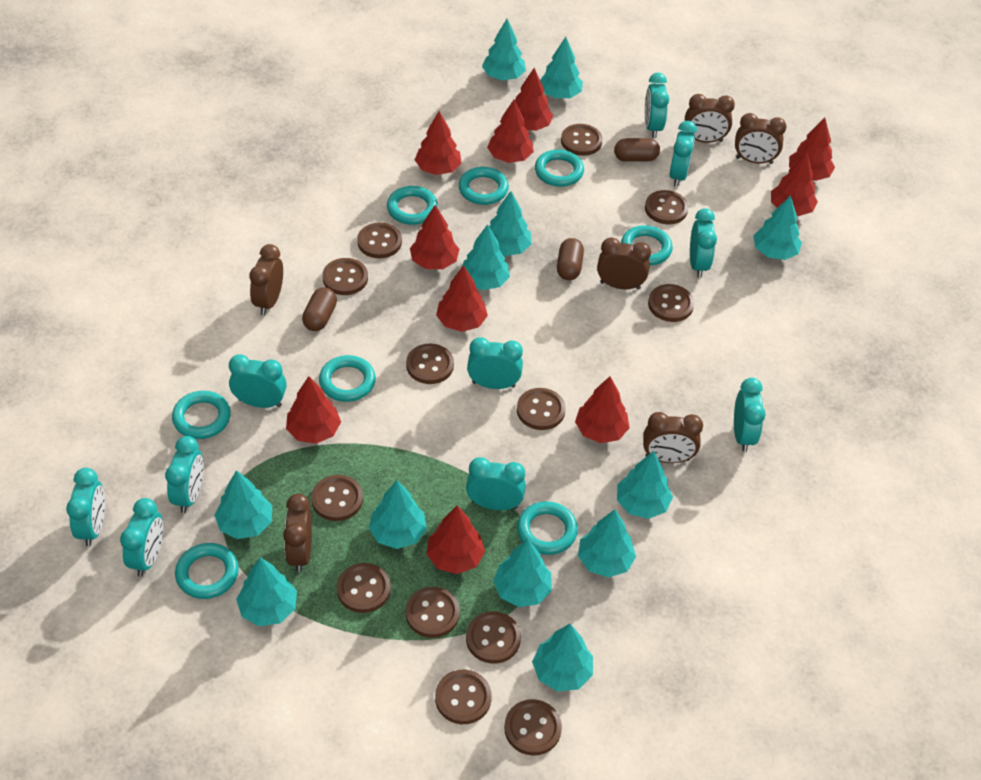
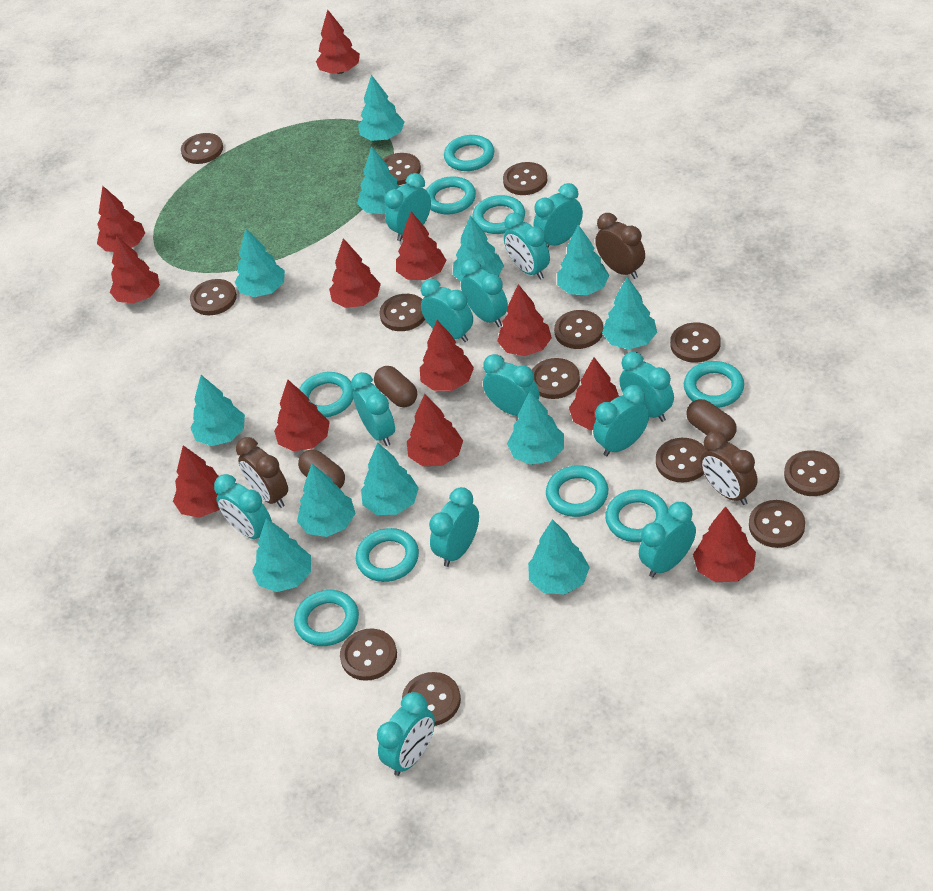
brown clock: [249,244,283,315] [283,494,312,572] [597,237,651,290] [643,412,703,463] [685,94,735,143] [735,113,787,164] = 6 -> [236,437,288,508] [595,213,645,279] [700,431,758,505] = 3
red tree: [286,376,341,444] [410,205,459,269] [415,111,462,175] [427,506,485,574] [436,265,488,332] [487,100,534,163] [515,68,553,131] [575,376,629,443] [771,153,818,216] [789,118,835,181] = 10 -> [97,186,145,252] [110,236,160,304] [173,445,219,518] [274,380,330,451] [316,10,360,74] [329,238,381,308] [396,211,446,280] [407,394,463,466] [420,320,474,391] [497,284,552,356] [569,357,619,430] [693,506,756,582] = 12
turquoise clock: [66,468,105,546] [120,498,163,577] [165,436,203,513] [229,354,287,408] [466,457,526,510] [467,337,523,389] [645,73,669,138] [669,121,697,187] [690,208,717,278] [734,378,766,452] = 10 -> [214,474,272,539] [351,372,395,446] [377,692,435,776] [385,173,431,241] [421,279,473,342] [429,487,479,567] [461,259,508,327] [483,354,539,416] [504,212,550,280] [533,183,583,248] [593,385,649,456] [619,352,674,422] [639,502,696,577] = 13
turquoise ring: [172,391,231,439] [175,543,239,599] [319,355,376,402] [387,186,438,225] [459,167,509,205] [517,501,578,555] [535,149,584,187] [621,225,673,265] = 8 -> [294,590,359,646] [299,372,354,417] [356,528,419,582] [426,176,476,215] [444,135,494,171] [472,195,525,234] [546,465,608,517] [605,489,669,542] [684,361,744,408] = 9

